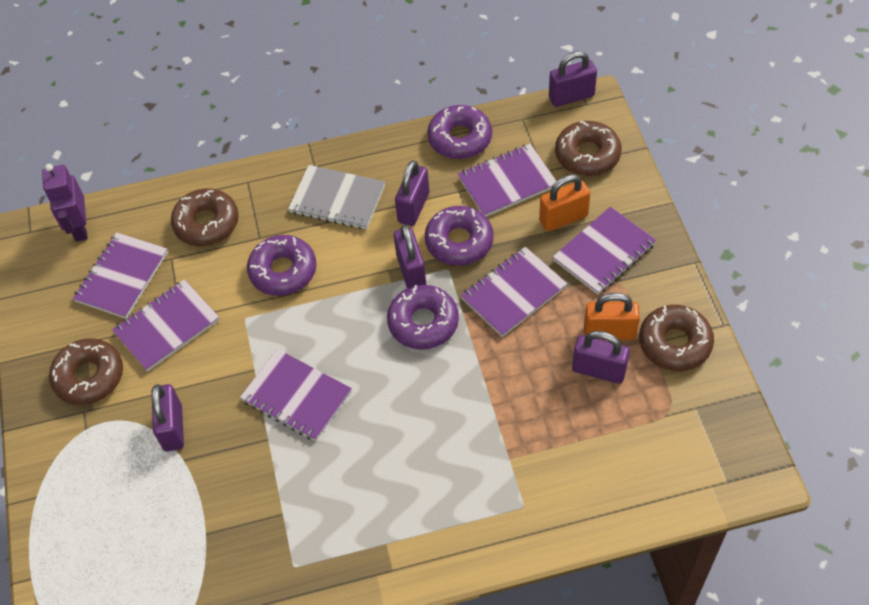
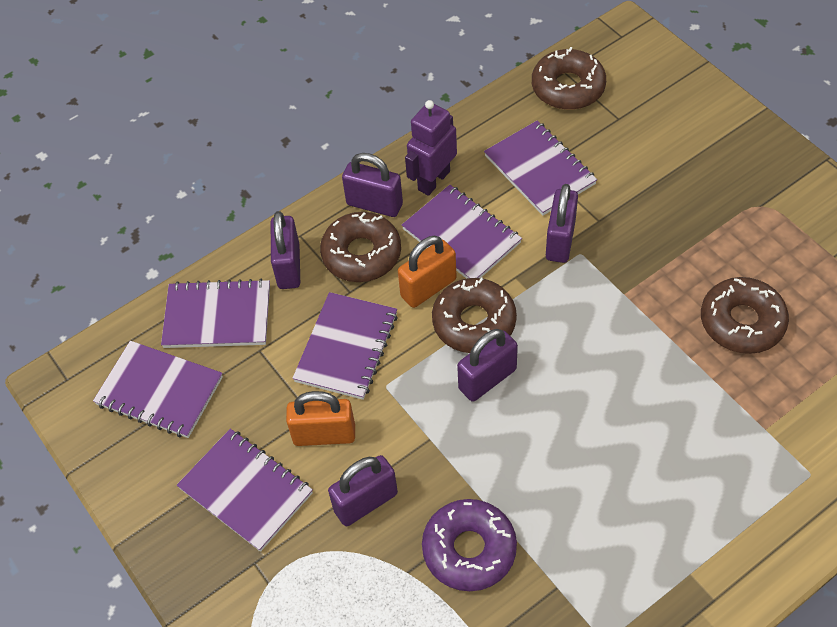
grey notebook: [288,165,385,230] = 1 -> none = 0
purple donut: [247,235,316,296] [387,285,459,349] [425,206,494,266] [427,105,492,159] = 4 -> [422,499,517,591] = 1

